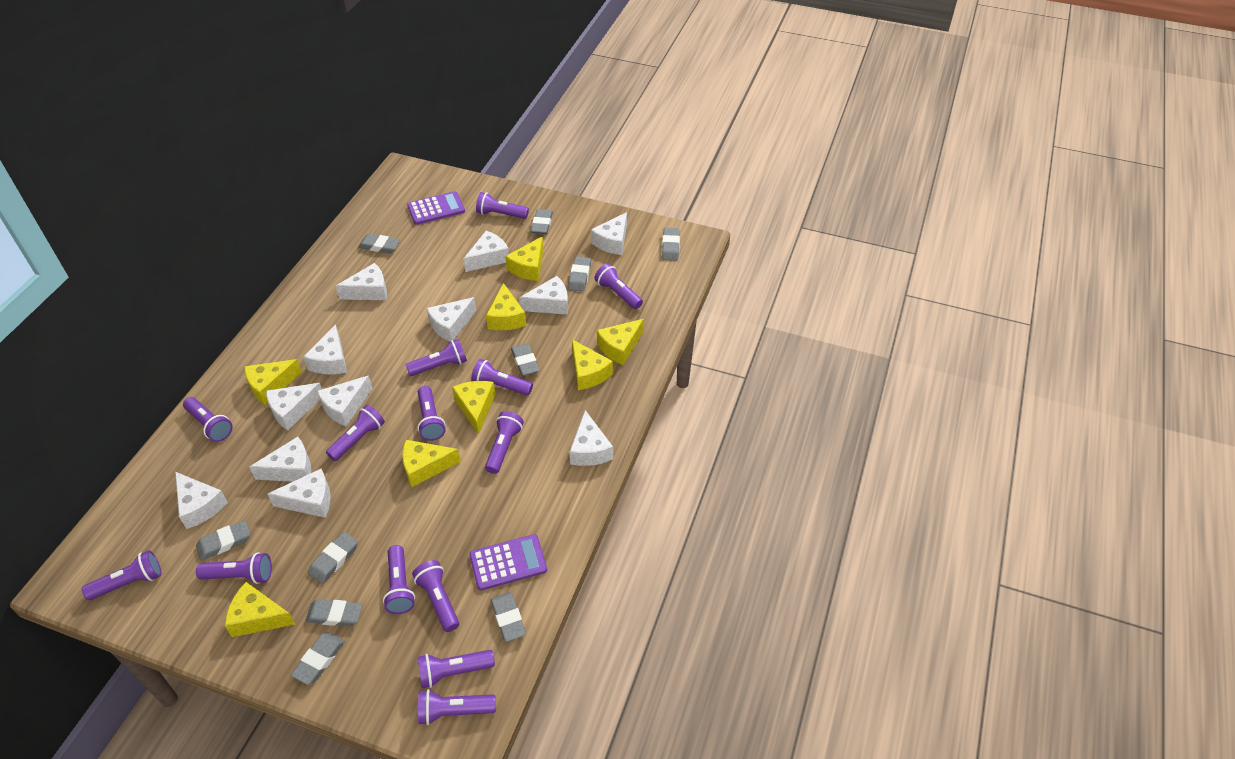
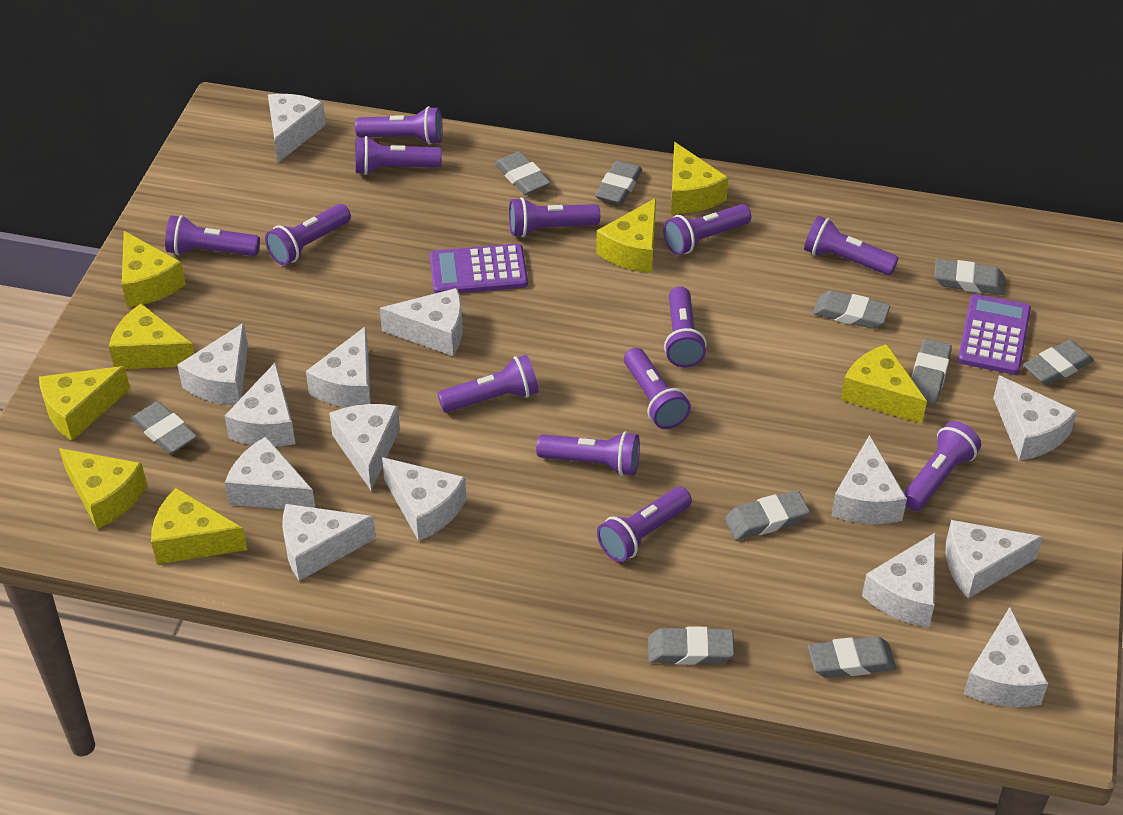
purple flashlight: [82,550,161,600] [183,397,233,442] [196,552,272,584] [326,405,385,461] [383,545,415,614] [406,339,467,376] [412,560,459,632] [418,386,446,441] [418,650,495,688] [418,689,496,725] [471,359,533,396] [476,192,529,219] [485,411,524,474] [594,263,643,309] = 14 -> [165,215,260,256] [265,204,351,265] [355,106,443,145] [355,136,442,175] [437,355,538,412] [509,197,600,237] [536,431,640,476] [597,487,692,562] [624,348,691,429] [663,204,751,255] [664,286,707,368] [804,216,898,275] [904,421,981,511] = 13
white cheese: [175,472,228,529] [249,437,311,482] [266,383,322,430] [267,469,330,518] [303,324,347,375] [317,376,373,426] [335,263,387,300] [427,297,476,342] [464,231,509,272] [519,276,568,315] [569,410,613,466] [591,212,627,255] = 12 -> [177,323,248,405] [225,362,295,447] [225,437,315,509] [268,94,326,163] [282,504,376,581] [306,326,371,408] [329,404,400,491] [380,288,463,356] [382,457,467,541] [831,435,907,524] [862,532,936,627] [946,520,1043,599] [964,607,1048,707] [993,376,1077,461] = 14

